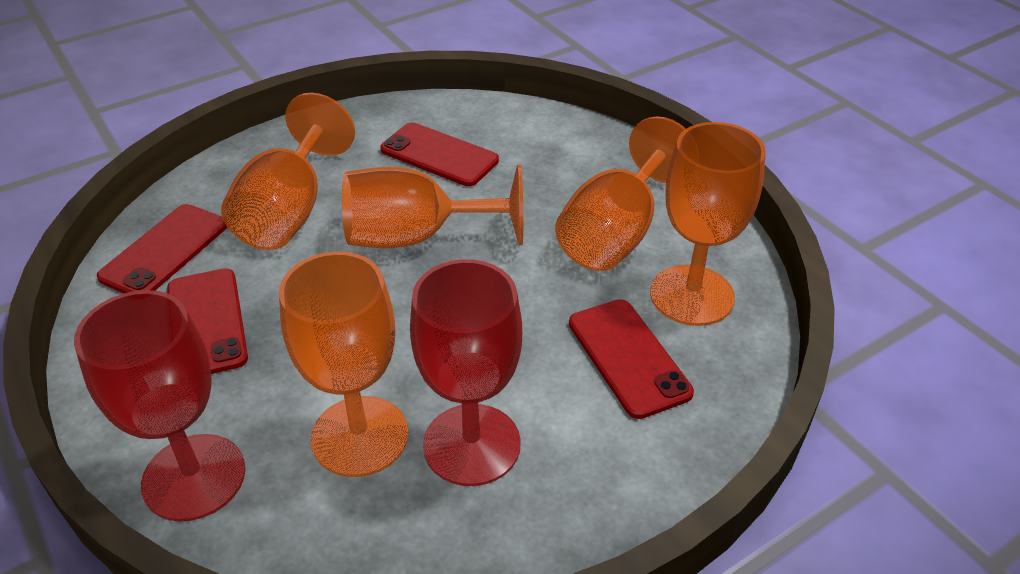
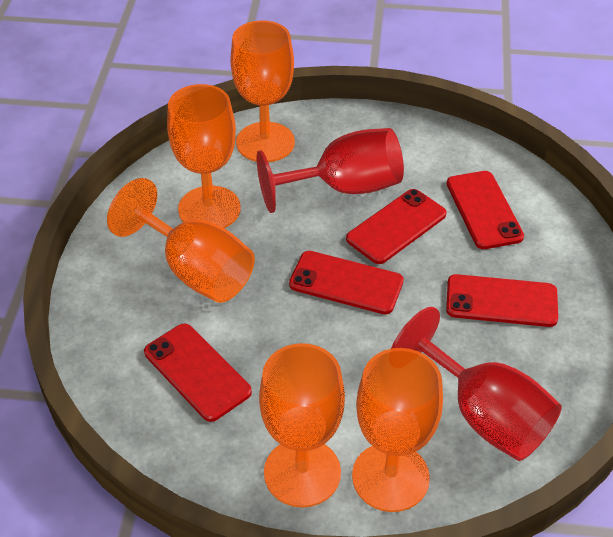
red phone: [97,204,227,294] [167,268,248,374] [380,122,499,186] [569,299,694,419] = 4 -> [144,324,252,422] [289,251,404,314] [346,189,447,264] [446,171,524,249] [446,274,558,327] = 5

